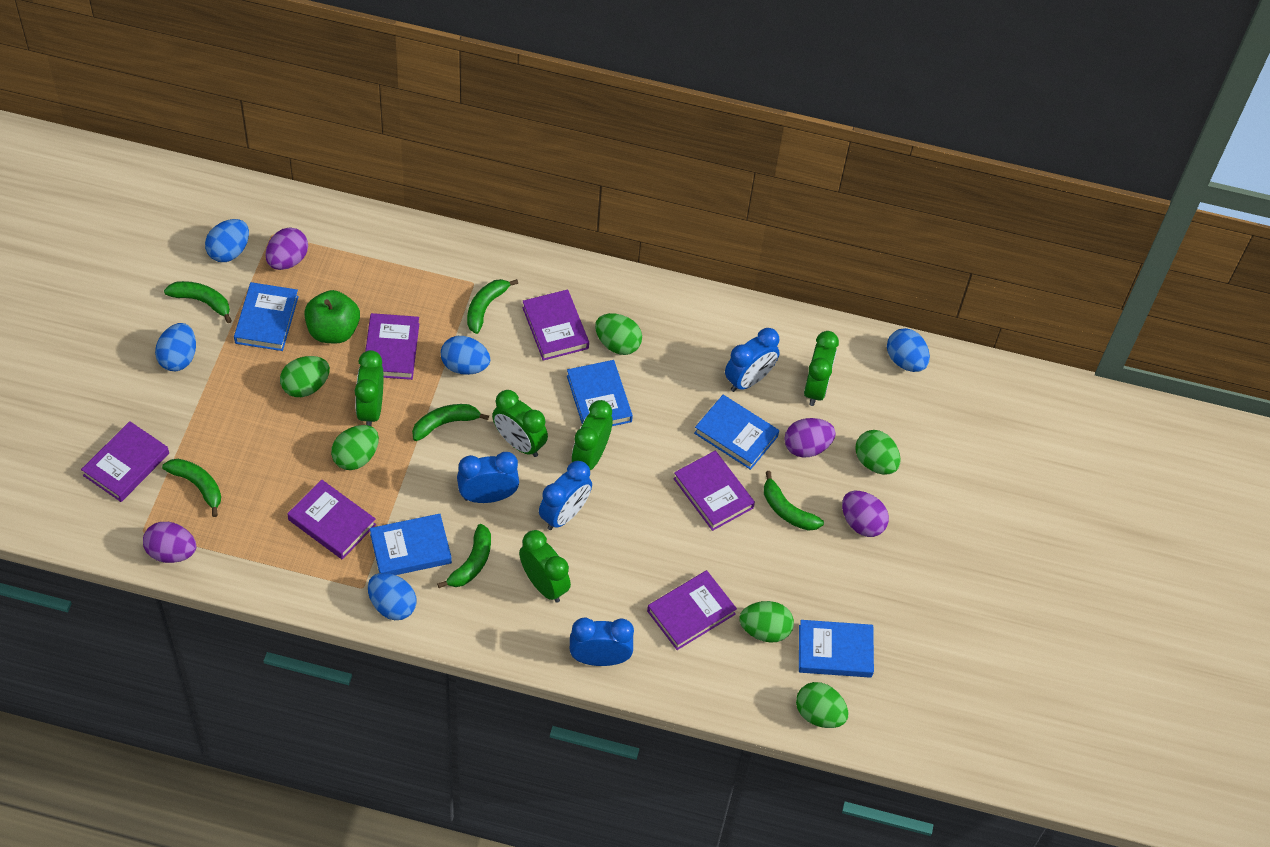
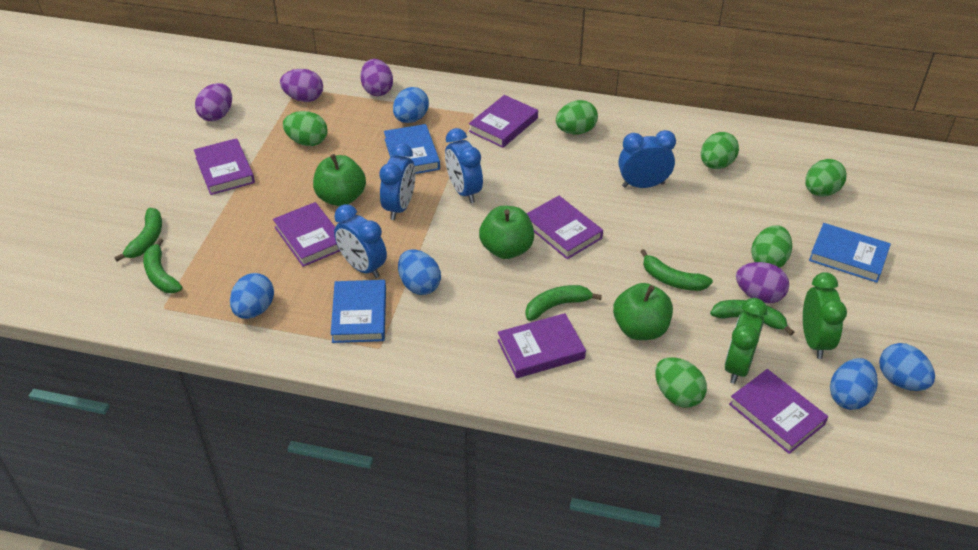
blue book: [234,282,299,351] [370,514,452,575] [567,360,633,426] [694,395,779,470] [799,620,874,678] = 5 -> [331,280,386,343] [384,124,440,174] [809,223,891,283] = 3
green apple: [304,290,360,344] = 1 -> [313,154,366,206] [479,206,534,259] [613,283,673,340] = 3
green banana: [162,459,221,517] [164,281,232,323] [412,404,489,441] [437,524,491,588] [467,279,518,334] [764,471,824,531] = 6 -> [114,208,162,261] [143,238,182,293] [525,285,602,321] [640,249,713,291] [710,300,794,335] = 5
green clock: [355,350,384,426] [492,390,548,457] [519,530,571,603] [572,400,613,470] [804,331,839,406] = 5 -> [725,298,767,384] [803,272,847,359] = 2

